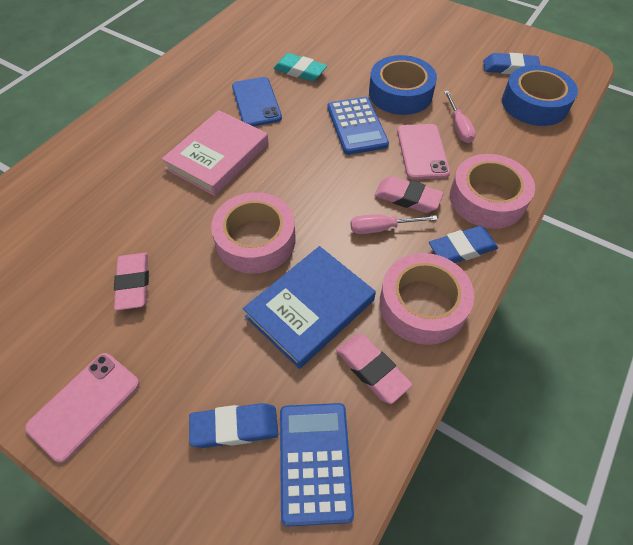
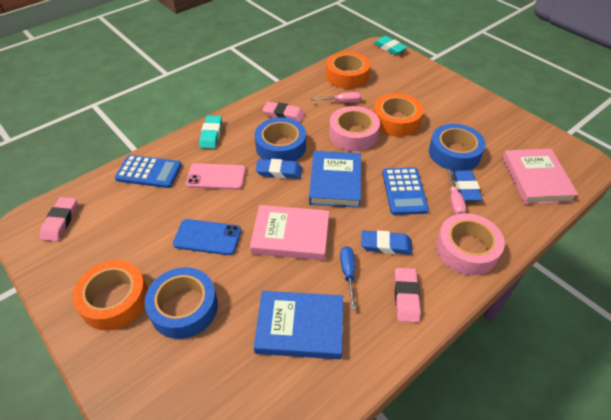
blue book: [243,246,376,369] = 1 -> [254,291,343,359] [309,151,361,208] = 2
blue screwdriver: none = 0 -> [340,246,356,310] = 1
blue tape: [369,55,437,115] [502,65,578,126] = 2 -> [144,267,218,339] [254,118,306,161] [429,124,486,171] = 3
orange tape: none = 0 -> [72,260,148,331] [326,51,370,89] [373,93,423,137] = 3
pink book: [162,110,269,196] = 1 -> [250,205,329,260] [502,148,579,205] = 2
pink phone: [25,353,140,463] [397,124,450,180] = 2 -> [186,163,246,190] = 1
pink tape: [211,192,295,273] [380,253,474,345] [450,154,535,229] = 3 -> [329,106,380,151] [436,213,505,275] = 2
turquoise eraser: [273,53,327,81] = 1 -> [199,116,222,149] [373,36,408,55] = 2

